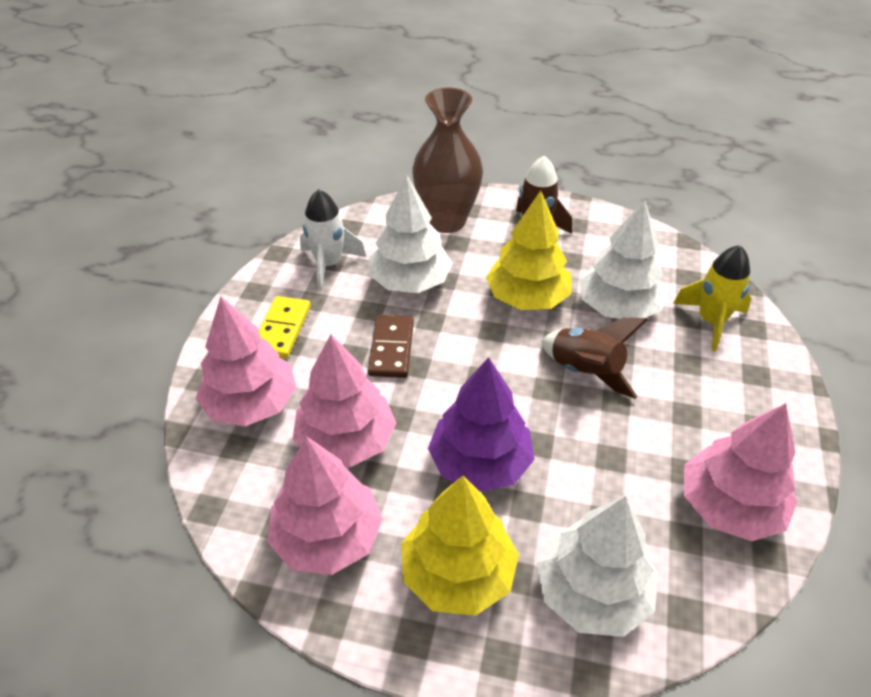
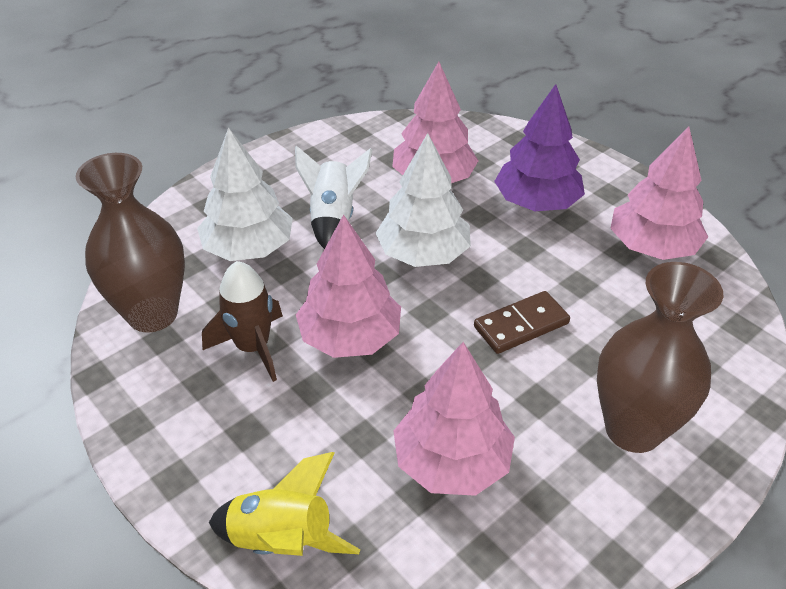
brown rocket: [516,156,572,234] [541,317,647,399] = 2 -> [202,261,283,382] = 1
brown vase: [412,88,483,233] = 1 -> [76,153,185,333] [597,262,723,453] = 2
white tree: [369,175,453,293] [537,496,658,637] [579,200,667,319] = 3 -> [197,127,293,261] [376,133,471,267] = 2
yellow domino: [259,296,311,359] = 1 -> none = 0
yellow tree: [401,476,519,616] [486,191,571,310] = 2 -> none = 0

